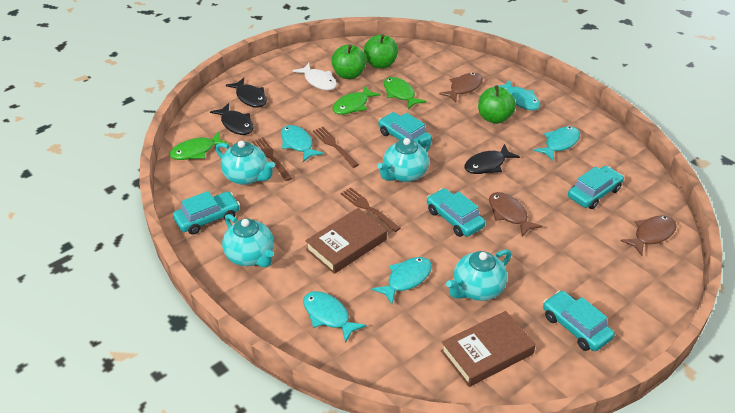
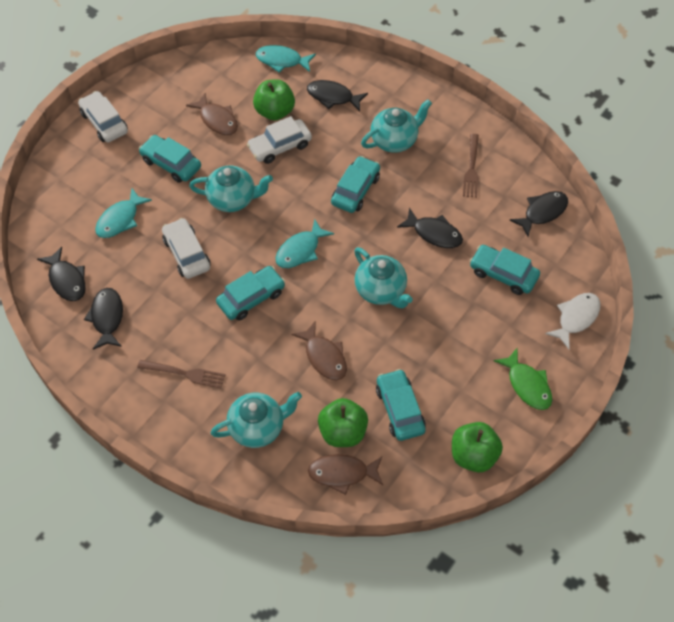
black fish: [210,103,254,135] [226,78,267,108] [464,144,520,174] = 3 -> [37,246,86,301] [84,288,123,350] [307,80,368,111] [397,208,463,248] [509,191,568,236] = 5
brown book: [305,208,387,274] [441,311,536,387] = 2 -> none = 0
brown fork: [252,137,292,181] [313,127,359,168] [341,187,401,232] = 3 -> [137,360,225,388] [463,134,479,198] = 2
green fish: [170,132,229,160] [333,86,381,115] [384,77,427,109] = 3 -> [494,348,552,410] = 1
turquoise fish: [281,125,324,162] [303,291,367,343] [372,257,432,304] [498,80,540,110] [533,126,580,161] = 5 -> [95,188,152,238] [256,45,316,73] [276,219,334,268] = 3
white car: none = 0 -> [78,91,128,142] [162,218,211,279] [247,116,312,164] = 3

